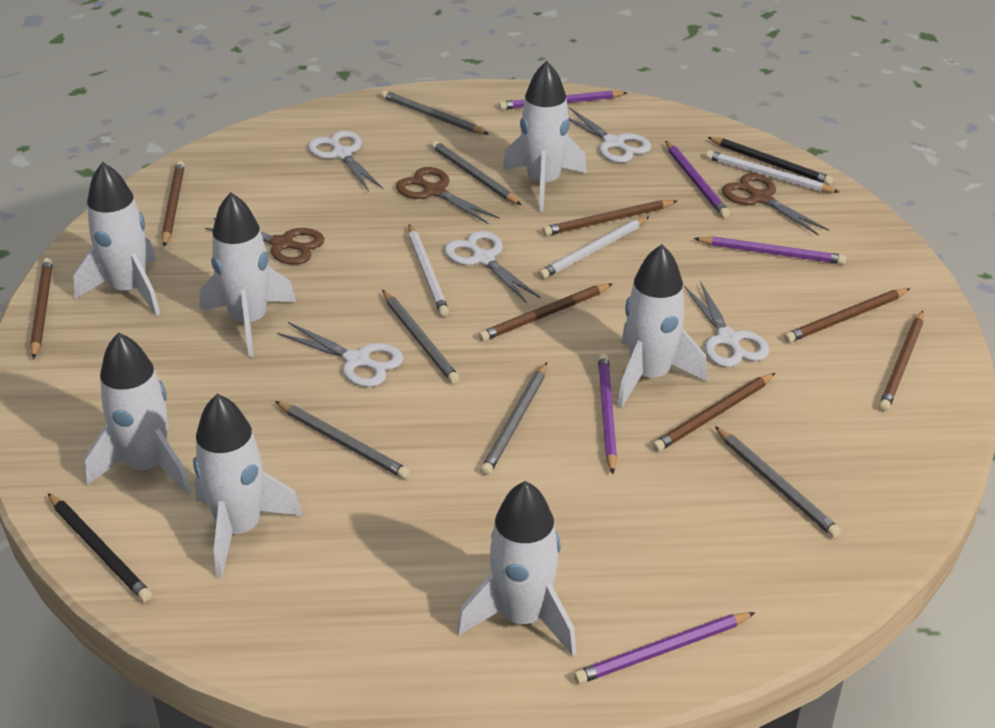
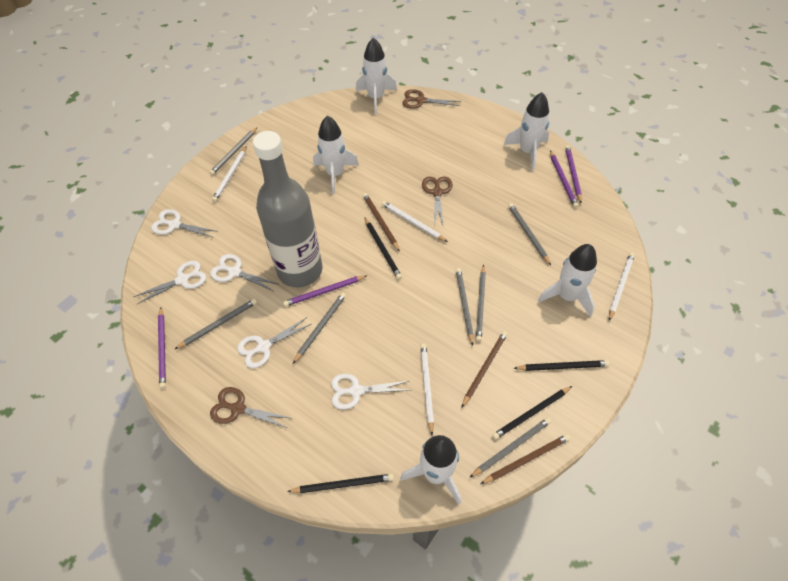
black pencil: [48,493,152,602] [708,137,833,185] = 2 -> [287,474,394,493] [365,218,402,279] [492,386,572,440] [514,360,610,371] = 4
brown pencil: [30,258,53,359] [162,161,185,246] [479,284,612,341] [543,200,677,236] [652,373,775,452] [784,288,910,343] [879,311,924,411] = 7 -> [363,193,400,252] [461,331,508,408] [480,434,570,484] = 3
grey bottle: none = 0 -> [253,131,322,287] = 1
grey pencil: [275,401,410,479] [381,90,488,134] [382,290,460,384] [431,141,521,205] [481,362,547,475] [715,426,841,538] = 6 -> [175,299,257,349] [209,128,257,175] [293,293,346,363] [456,268,474,346] [469,418,551,478] [476,265,486,341] [508,203,551,265] = 7
purple pencil: [499,90,627,110] [574,612,755,684] [598,354,617,474] [665,141,730,218] [694,236,847,264] = 5 -> [158,307,166,389] [283,275,367,307] [550,150,579,208] [565,145,582,203] = 4
white pencil: [408,224,449,316] [539,216,650,279] [706,150,839,193] = 3 -> [212,146,247,202] [382,201,448,242] [420,344,434,435] [609,253,635,321] = 4
white rocket: [73,162,160,316] [84,332,192,495] [193,394,303,578] [199,192,296,357] [457,481,576,656] [502,61,587,211] [617,244,707,408] = 7 -> [313,115,359,194] [356,37,397,114] [400,435,461,505] [503,92,549,171] [538,244,597,317] = 5

